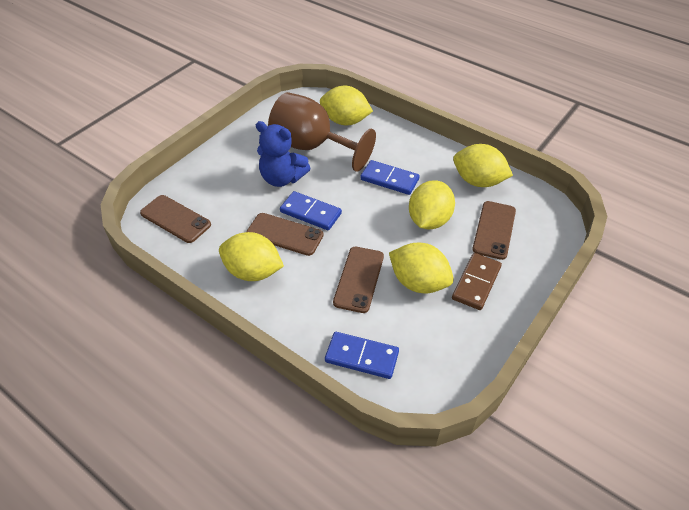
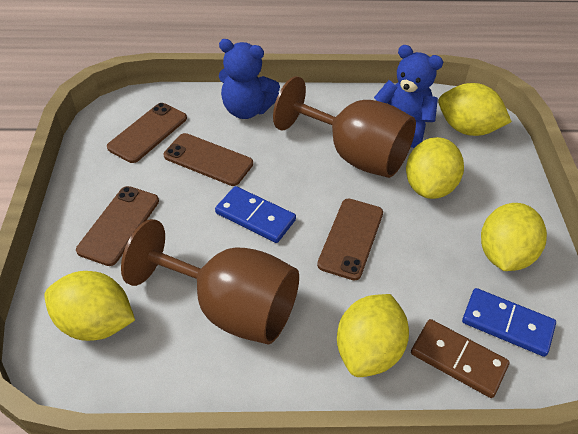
blue domino: [280,191,342,230] [325,332,399,379] [361,160,419,195] = 3 -> [215,186,296,243] [462,288,556,357] = 2
blue teddy bear: [256,121,311,187] = 1 -> [219,39,280,119] [374,45,443,148] = 2
brown goblet: [268,92,376,172] = 1 -> [121,219,299,345] [273,76,416,178] = 2

